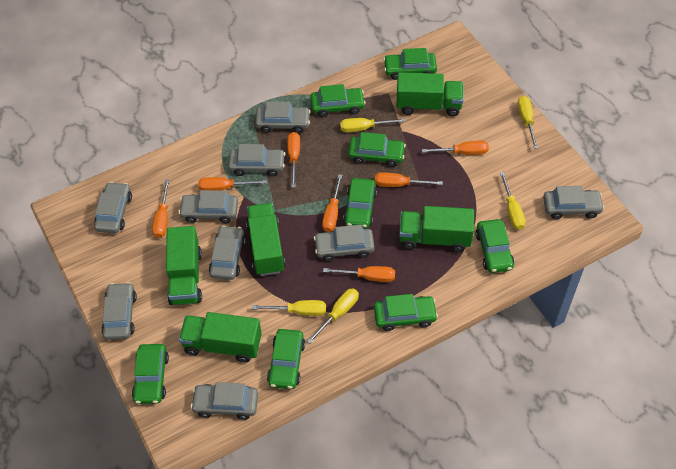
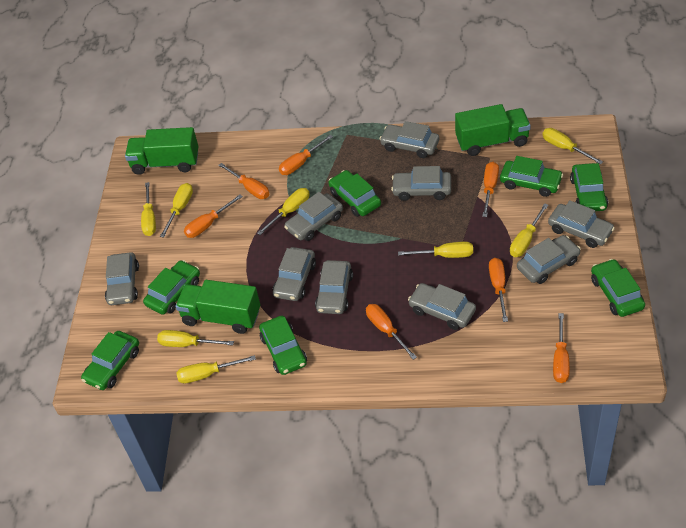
green car: [132,344,169,404] [267,329,305,389] [310,84,366,117] [343,178,377,229] [348,132,406,167] [374,294,438,331] [383,48,437,80] [475,219,514,273] = 8 -> [81,331,139,390] [143,260,200,315] [259,316,307,375] [329,170,381,217] [500,156,563,197] [570,163,608,211] [591,259,645,317] = 7
green truck: [166,226,202,305] [179,312,262,363] [246,203,286,276] [396,72,464,117] [399,206,474,252] = 5 -> [125,127,199,175] [175,280,260,334] [455,104,531,156] = 3
yellow screwdriver: [252,300,326,316] [307,288,359,344] [340,118,405,132] [500,172,525,230] [517,96,538,149] = 5 -> [141,182,156,236] [157,330,234,347] [160,183,193,237] [177,355,256,384] [257,188,310,235] [398,242,473,258] [510,203,548,257] [543,128,603,165] = 8

